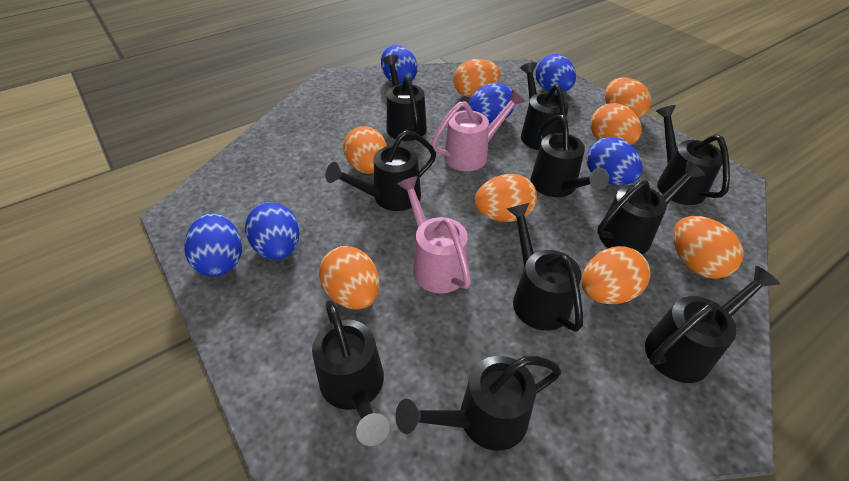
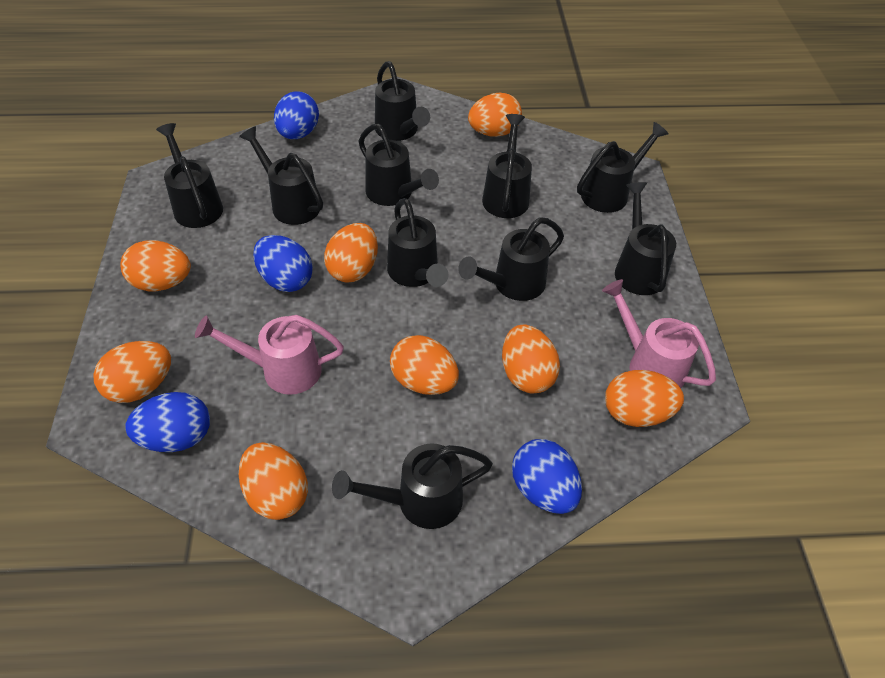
blue egg: [184,213,242,277] [245,202,299,260] [381,45,418,84] [468,83,515,123] [535,54,576,93] [586,137,643,185] = 6 -> [126,392,210,452] [253,235,313,292] [274,92,319,139] [512,439,582,514] = 4

